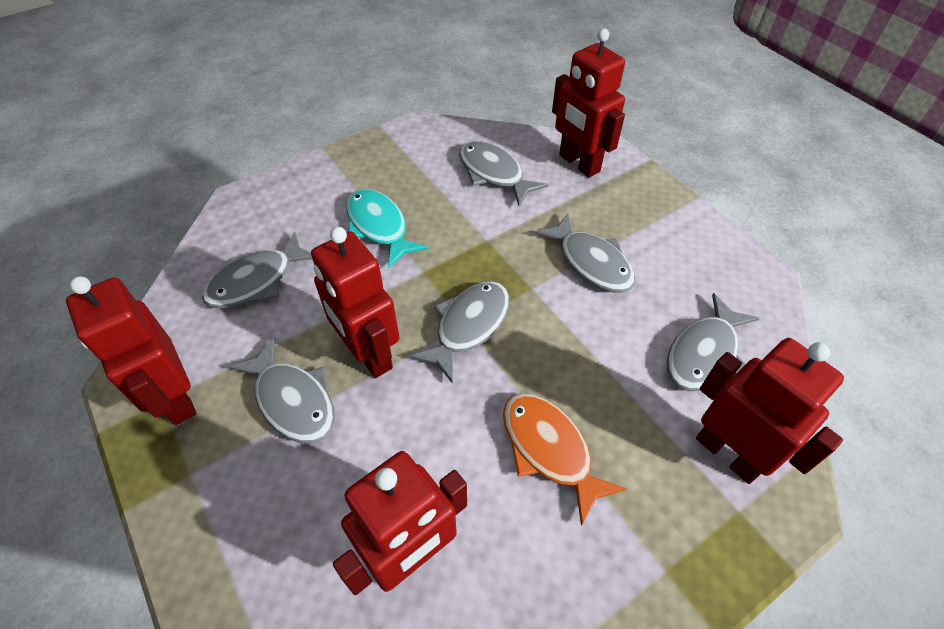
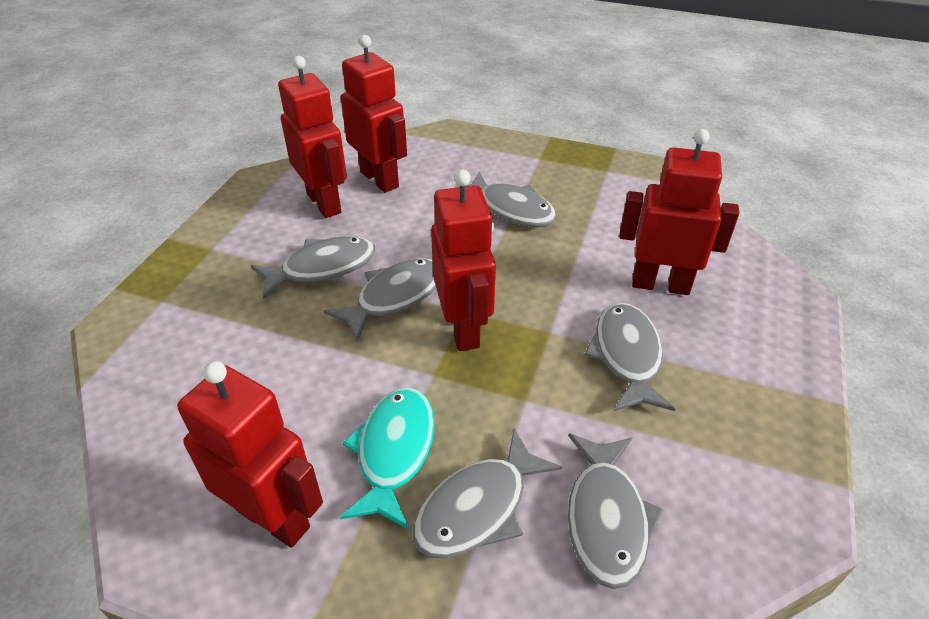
orange fish: [503,393,627,526] = 1 -> none = 0

